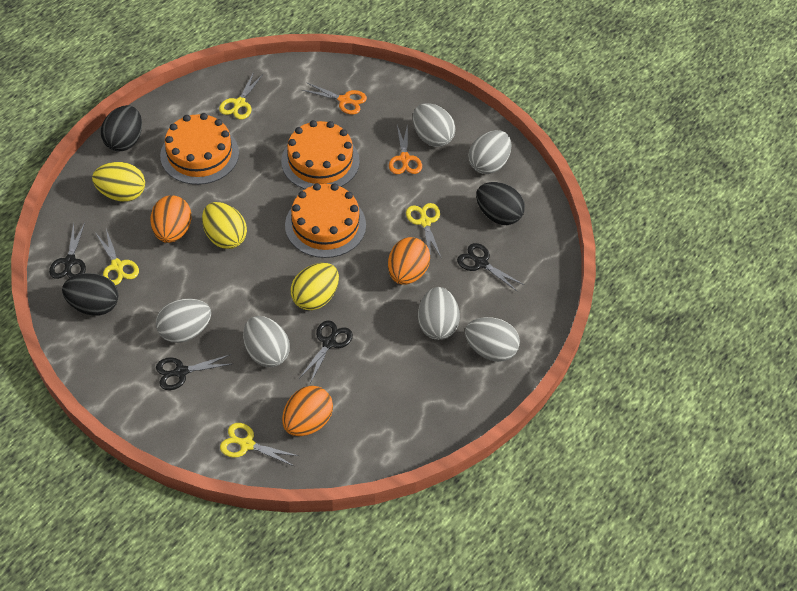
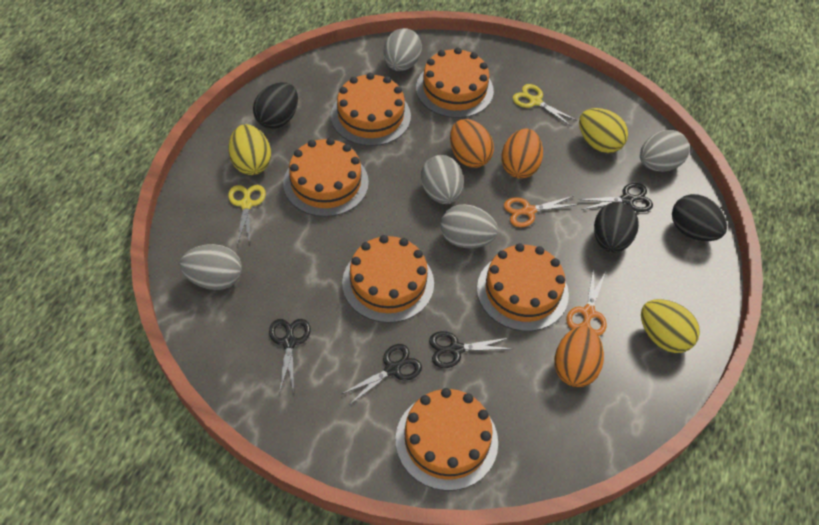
grey egg: [156,298,211,343] [243,316,290,367] [413,103,456,147] [418,287,460,340] [465,317,520,362] [468,130,512,174] = 6 -> [180,244,242,290] [383,28,422,71] [421,155,464,204] [440,204,498,248] [640,130,690,172] = 5
orange cake: [160,113,239,185] [281,120,360,189] [285,183,366,258] = 3 -> [283,138,369,217] [331,73,411,146] [342,235,434,323] [395,388,498,491] [416,47,494,118] [477,243,569,331] = 6
yellow scissors: [96,229,139,285] [219,72,263,119] [220,423,299,466] [406,203,441,257] = 4 -> [228,185,266,244] [512,84,577,126] = 2

